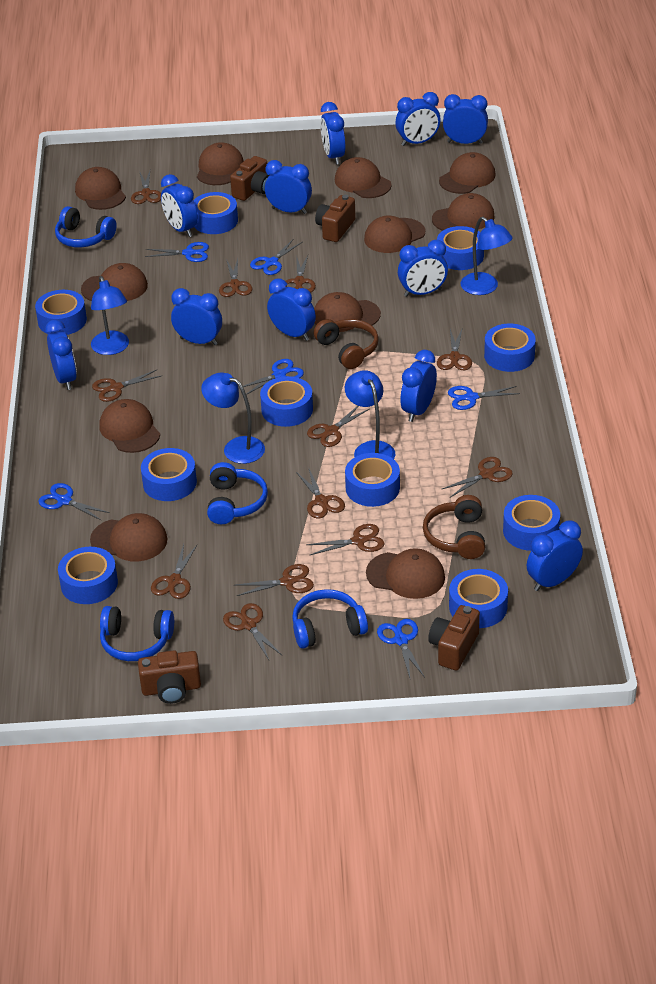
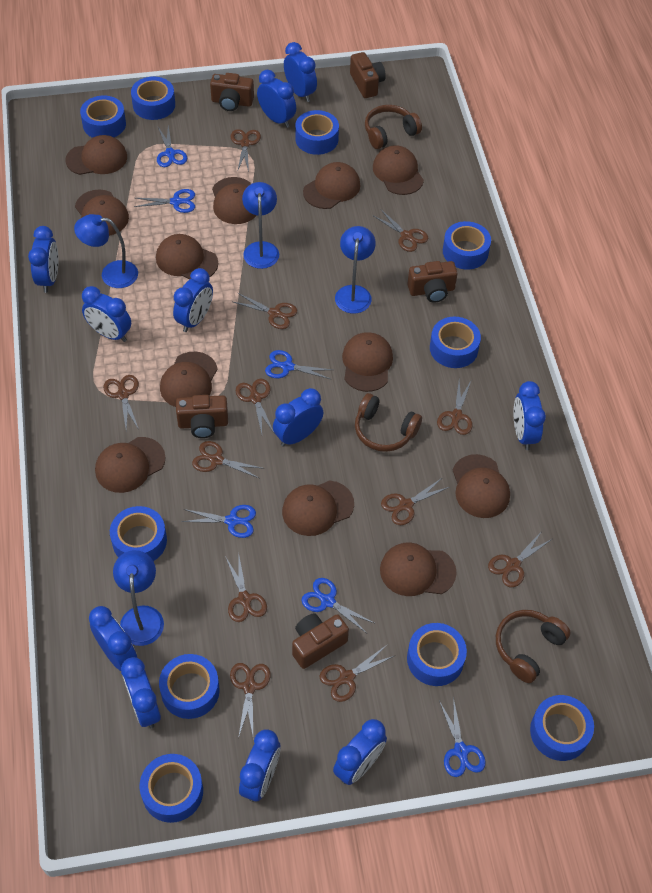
blue headphones: [55,206,117,247] [100,606,174,661] [207,462,268,524] [292,589,368,649] = 4 -> none = 0
brown camera: [138,650,201,704] [230,156,269,201] [315,195,356,242] [428,605,480,670] = 4 -> [176,395,228,438] [210,73,254,111] [292,613,349,669] [350,52,386,98] [407,261,457,303] = 5
brown cap: [75,167,126,210] [81,263,148,301] [90,513,167,562] [99,399,160,453] [197,142,244,185] [314,292,381,332] [335,157,392,198] [364,215,425,253] [366,548,445,599] [432,193,495,231] [439,152,495,194] = 11 -> [66,135,127,175] [75,190,129,236] [95,437,166,493] [156,234,218,279] [160,352,218,407] [212,177,257,224] [282,481,354,536] [303,162,360,209] [342,332,393,392] [373,145,424,195] [380,542,457,596] [453,454,510,518] = 12
brown headphones: [314,319,379,369] [423,495,485,559] = 2 -> [355,393,422,452] [365,105,422,149] [496,610,571,683] = 3

